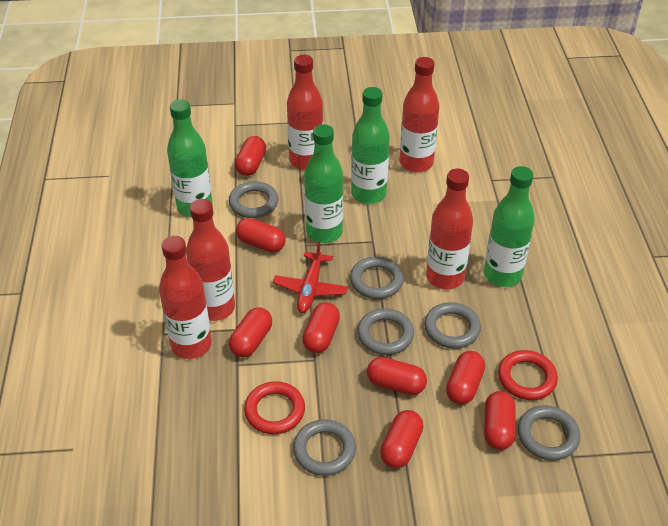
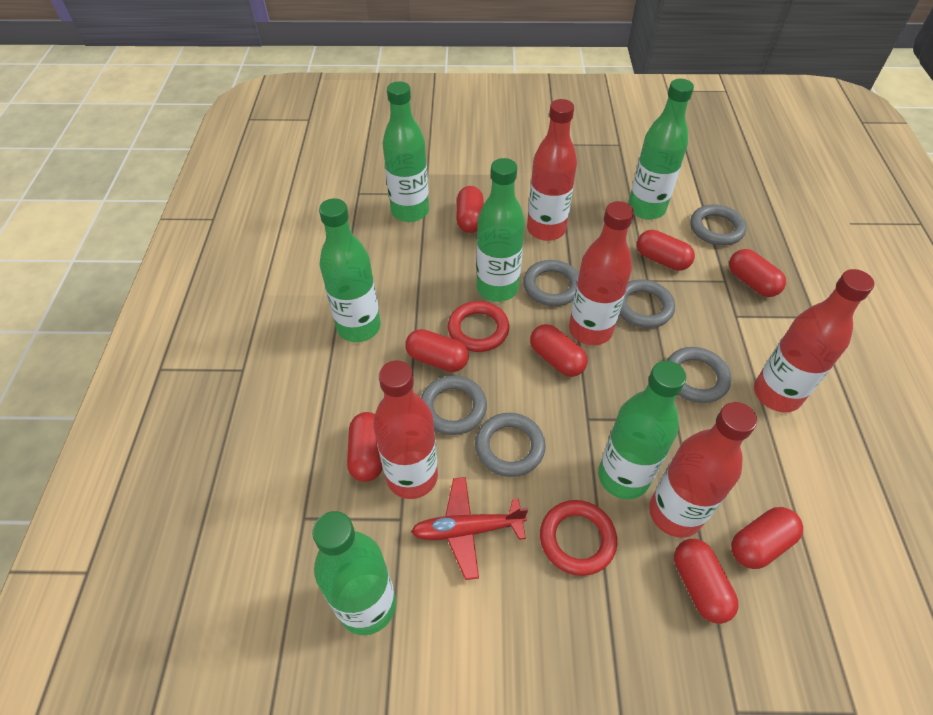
green bottle: [167,100,213,217] [304,124,344,243] [351,87,390,204] [484,166,535,287] = 4 -> [312,511,396,635] [319,198,381,342] [382,81,429,222] [476,158,525,302] [598,361,686,499] [628,79,694,219] = 6

